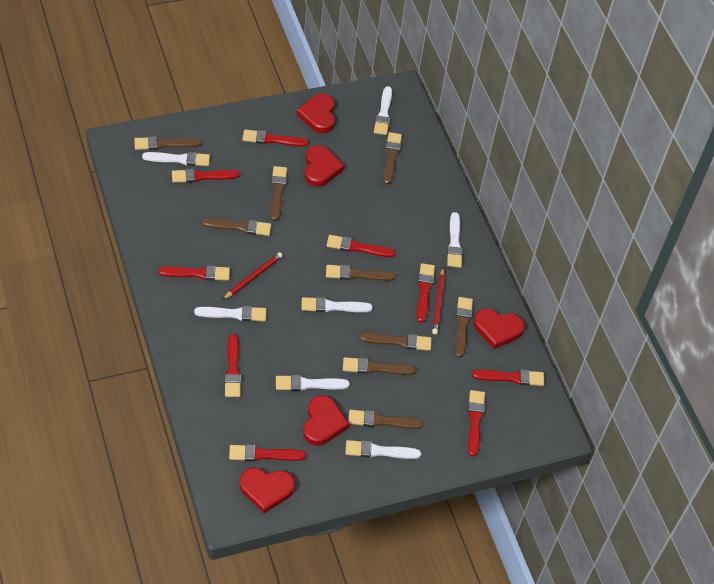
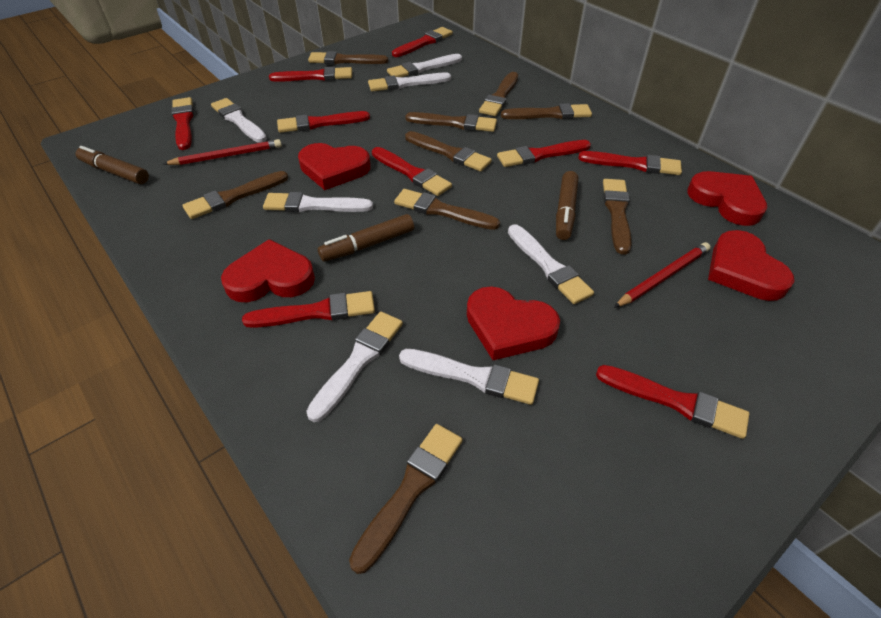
brown marker: none = 0 -> [75,146,149,184] [318,214,414,262] [556,171,578,240] = 3

